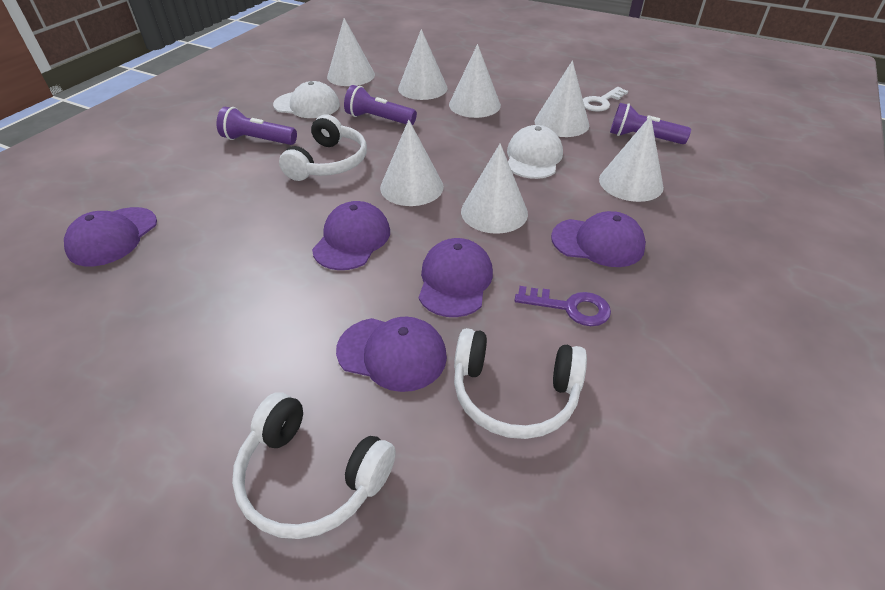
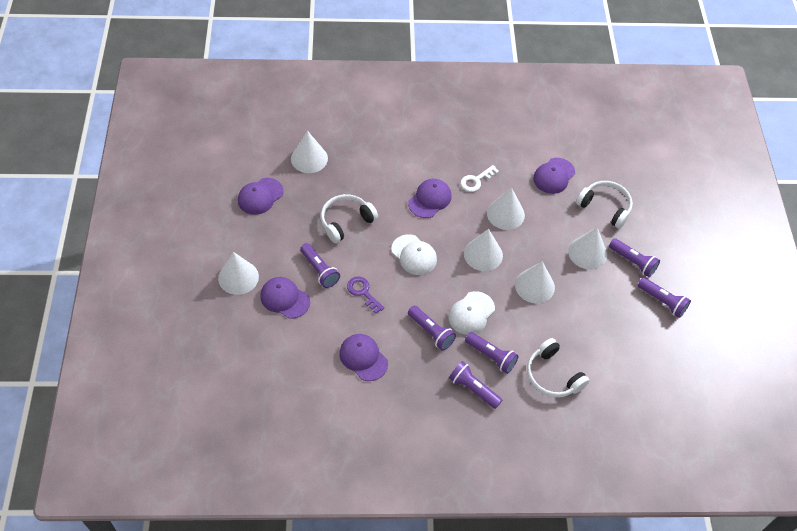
purple flashlight: [217,107,297,145] [344,85,417,125] [610,103,691,144] = 3 -> [300,243,340,288] [408,306,456,350] [449,361,502,409] [465,332,518,374] [609,238,660,277] [638,277,691,318] = 6
white cone: [327,18,375,86] [380,120,444,206] [398,29,447,100] [449,44,501,118] [461,143,528,234] [535,60,589,137] [599,116,664,202] = 7 -> [218,252,259,295] [291,131,328,173] [464,229,503,271] [487,188,525,230] [515,261,555,303] [568,228,607,270] = 6

